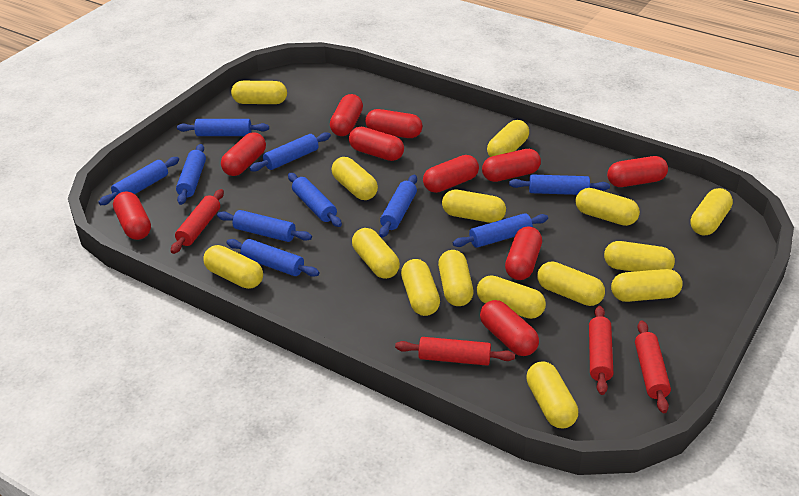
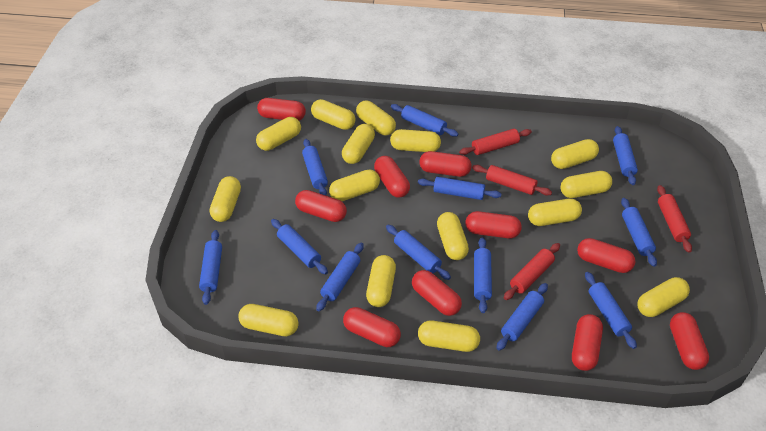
blue rolling pin: [98,157,179,205] [176,144,206,205] [177,119,269,136] [217,210,312,242] [226,239,320,277] [249,132,331,172] [288,173,342,227] [379,175,417,238] [453,213,548,248] [509,175,610,195] = 10 -> [199,230,222,305] [271,219,328,274] [302,139,328,195] [316,243,364,311] [386,225,451,280] [391,104,458,137] [418,177,501,200] [474,237,492,313] [496,283,548,351] [585,272,637,349] [613,126,638,185] [621,198,657,267] = 12

